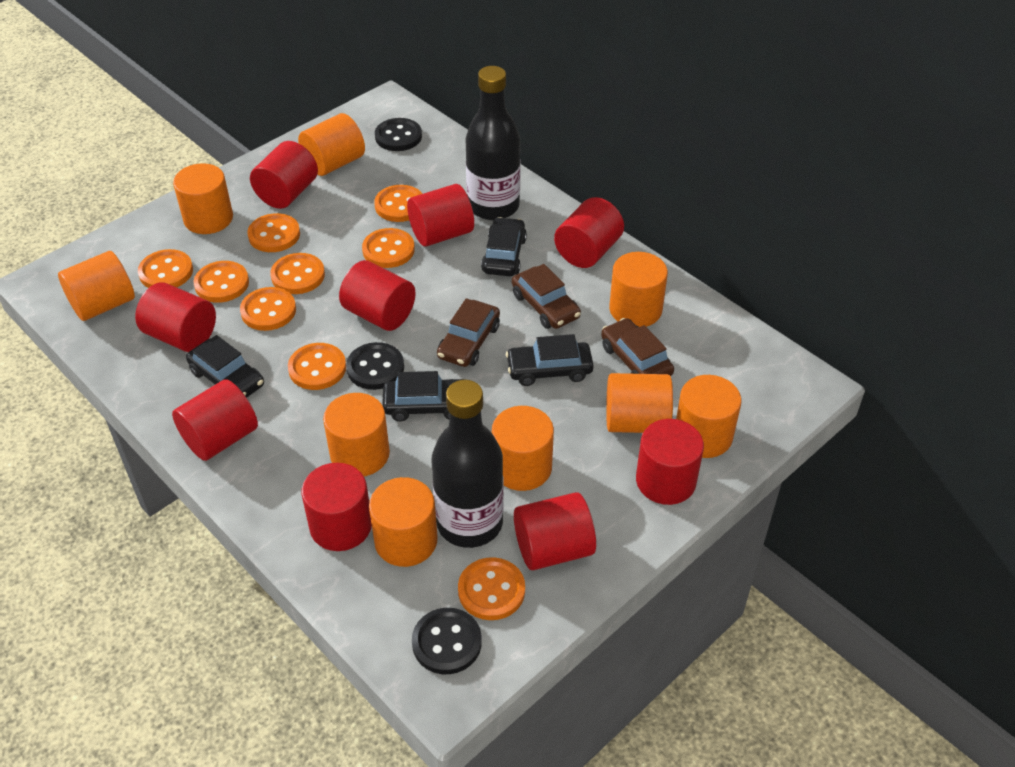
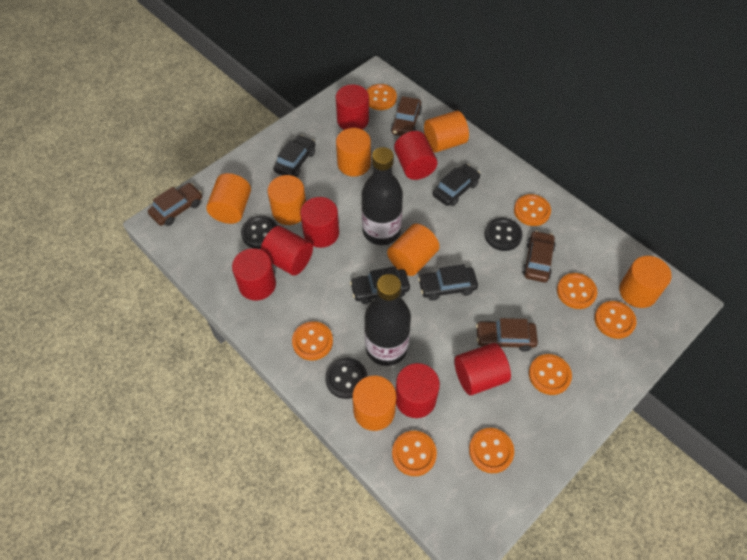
brown car: [437,298,500,367] [512,264,581,329] [601,318,674,376] = 3 -> [148,183,202,226] [391,96,422,136] [476,318,538,352] [522,231,556,282] = 4
orange button: [138,249,193,288] [194,261,249,303] [240,287,296,331] [247,213,300,252] [270,253,325,294] [288,343,346,390] [362,228,415,268] [374,185,422,222] [458,557,525,620] = 9 -> [292,321,333,360] [366,84,397,110] [392,431,437,476] [469,428,514,473] [514,194,551,226] [529,354,572,395] [557,273,598,309] [594,301,637,339] = 8
orange cylinder: [58,251,135,321] [173,163,233,234] [298,113,365,176] [323,393,390,476] [369,477,438,567] [492,406,554,491] [606,373,673,433] [609,252,668,327] [676,375,741,458] = 9 -> [206,173,251,224] [267,175,306,225] [336,128,371,177] [352,376,396,431] [387,224,439,276] [424,111,469,152] [619,256,672,308] = 7
red cylinder: [135,282,216,352] [172,379,258,461] [250,141,318,209] [302,463,372,551] [339,260,416,331] [407,184,474,246] [514,492,596,570] [554,197,624,268] [636,419,704,505] = 9 -> [232,248,276,301] [260,226,313,276] [300,197,339,248] [336,84,369,130] [394,131,438,180] [396,363,440,418] [454,343,511,395] = 7

